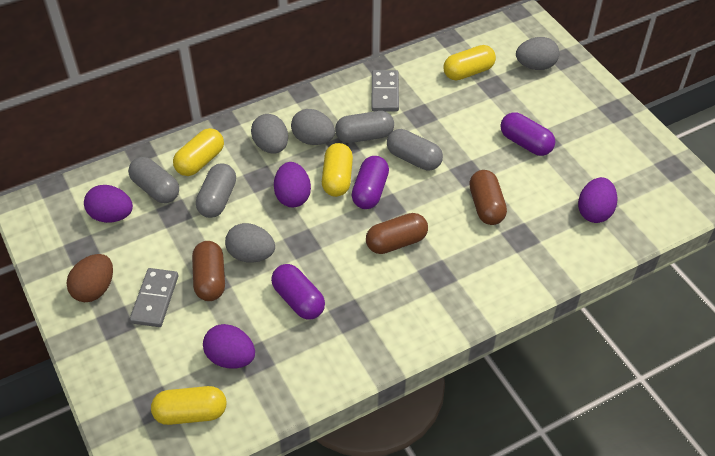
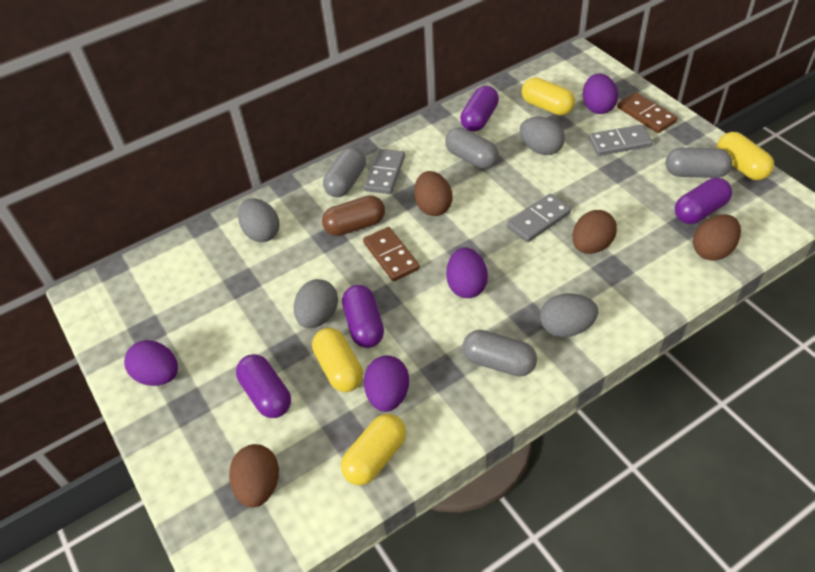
brown capsule: [192,241,225,301] [366,213,428,254] [469,170,507,225] = 3 -> [322,195,385,236] = 1
brown domino: none = 0 -> [363,227,420,281] [617,92,677,133] = 2
brown egg: [66,254,113,302] = 1 -> [229,444,279,508] [414,171,452,216] [572,210,617,254] [693,214,741,261] = 4
grey domino: [130,268,178,327] [371,70,399,112] = 2 -> [364,149,405,194] [507,194,571,242] [589,125,653,156] = 3
purple capsule: [271,264,325,320] [352,156,389,209] [500,112,555,156] = 3 -> [236,354,291,418] [342,285,384,348] [460,86,499,132] [675,178,732,224] = 4

